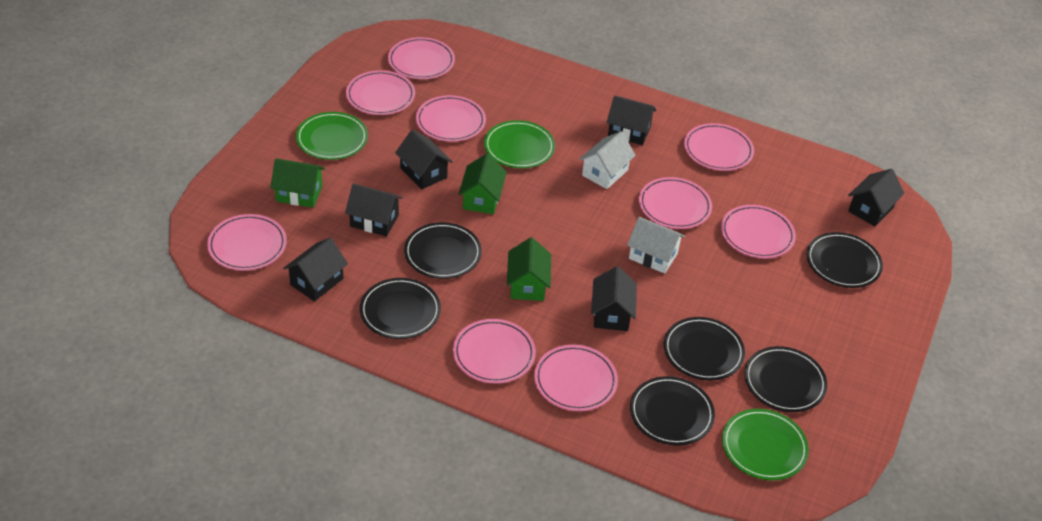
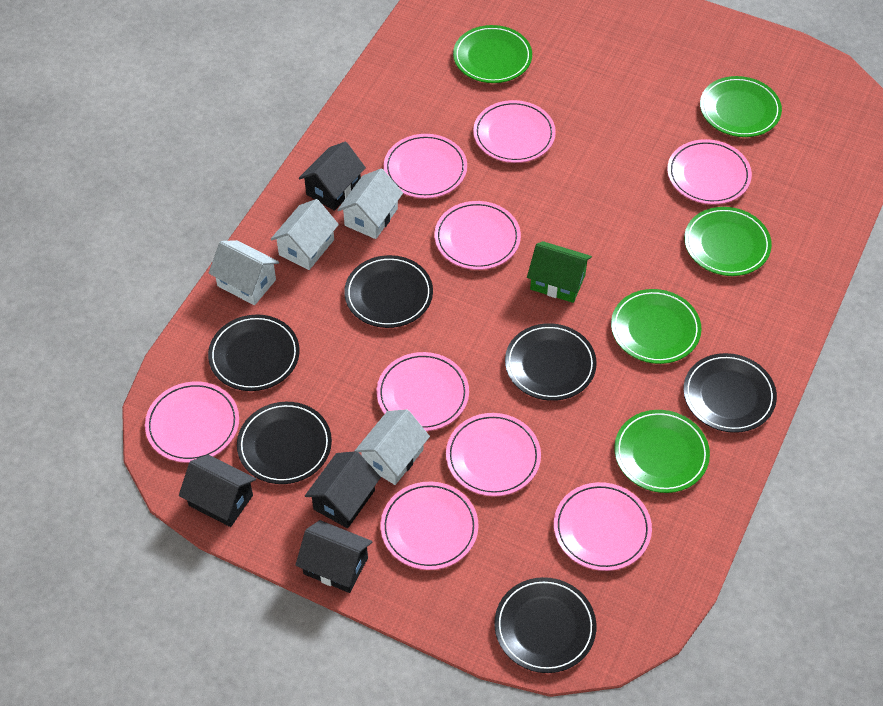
black house: [283,238,348,301] [345,183,403,236] [395,130,453,189] [591,266,637,331] [607,95,656,145] [848,169,905,226] = 6 -> [179,455,256,527] [295,520,372,593] [299,142,366,211] [305,451,381,528] = 4
green house: [270,158,325,208] [458,154,507,214] [507,237,551,301] = 3 -> [527,241,592,303] = 1
green plate: [296,112,368,160] [484,120,555,168] [722,409,809,480] = 3 -> [453,25,532,83] [611,289,701,364] [614,410,710,493] [684,207,772,276] [700,76,782,137] = 5
white house: [579,131,636,189] [627,217,685,274] = 2 -> [209,240,279,305] [271,199,339,270] [337,169,403,239] [355,409,430,485] = 4

